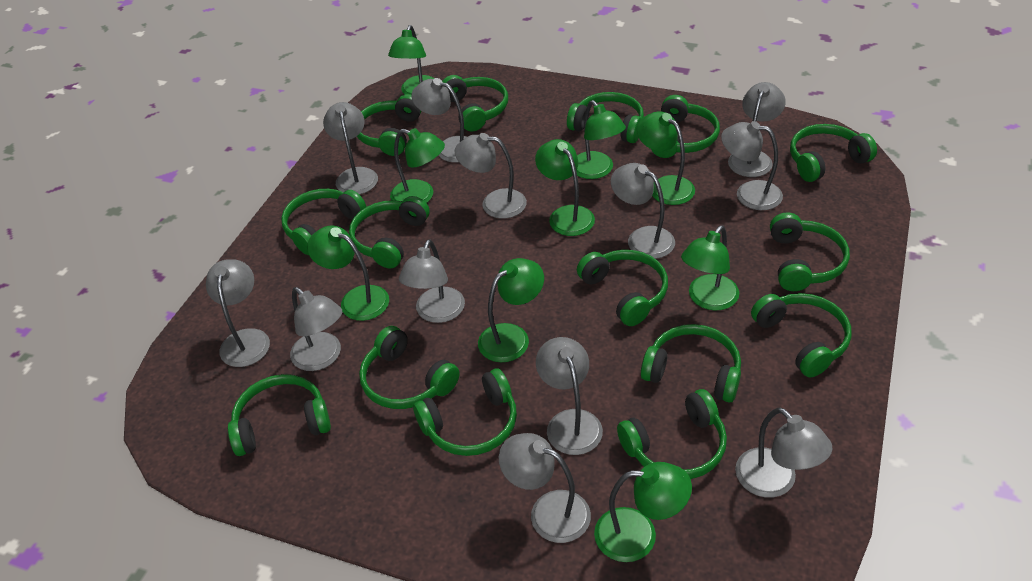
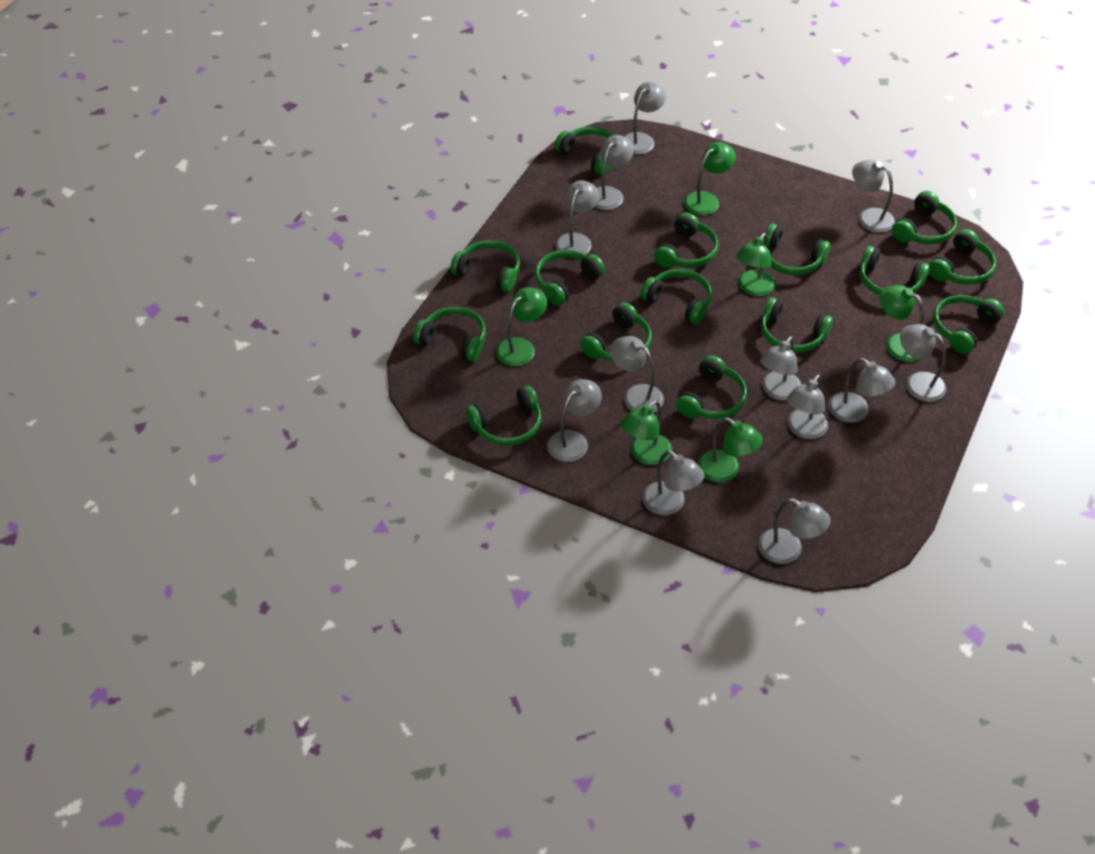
green lamp: [307,226,389,321] [388,25,434,95] [390,128,445,203] [478,258,544,362] [535,139,595,236] [576,100,626,179] [594,462,692,562] [637,111,695,205] [681,225,739,311] = 9 -> [496,287,547,366] [621,400,672,465] [684,142,736,215] [698,417,763,483] [736,233,776,296] [880,285,924,362] = 6

